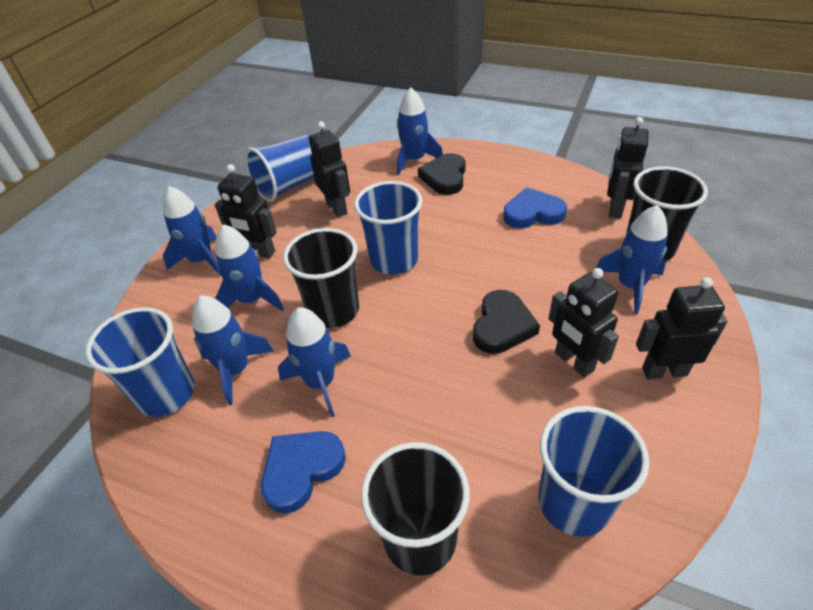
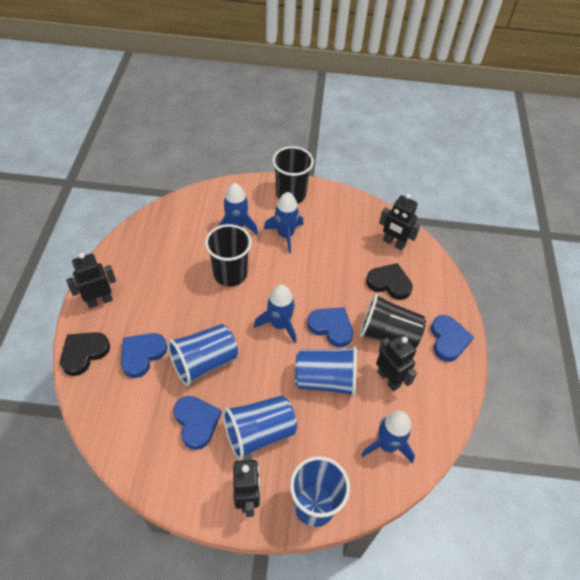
black robot: [215,164,277,258] [309,121,350,217] [548,268,619,377] [607,117,649,219] [636,277,728,379] = 5 -> [66,253,116,309] [233,454,260,517] [376,334,417,391] [379,194,420,250] = 4
blue heart: [261,431,346,513] [503,187,567,228] = 2 -> [121,333,167,378] [173,396,221,450] [307,307,353,347] [431,315,474,362] = 4
blue rocket: [163,186,221,276] [192,295,273,405] [215,224,284,311] [278,307,351,417] [397,87,443,175] [596,205,668,314] = 6 -> [218,183,258,235] [254,284,296,343] [263,192,304,253] [361,411,415,463] = 4

